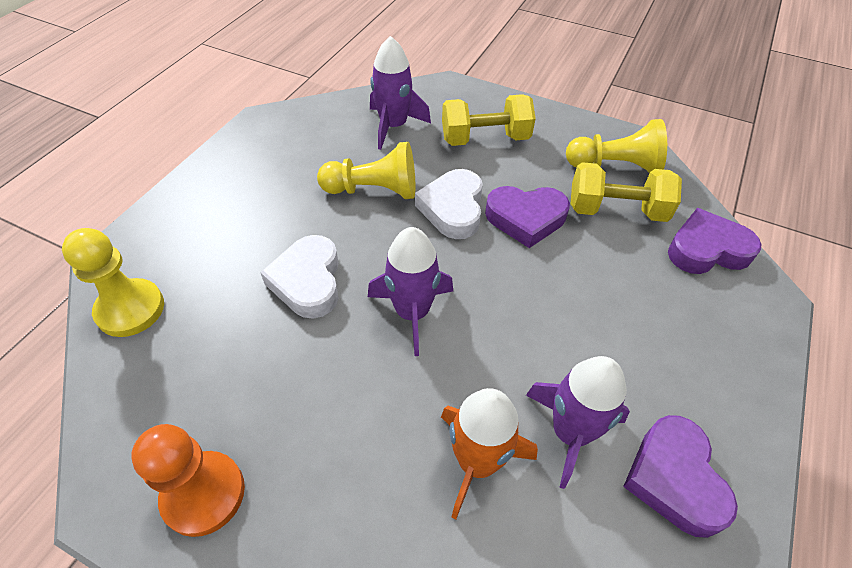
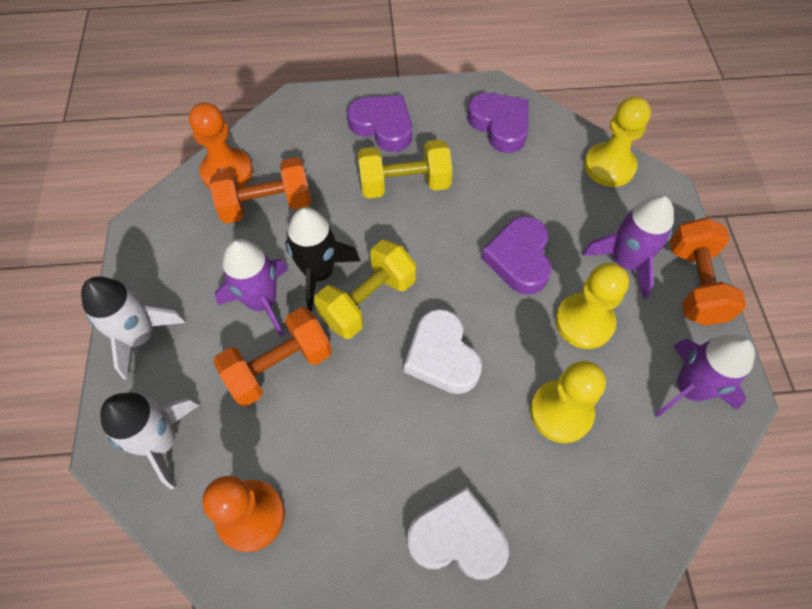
black rocket: none = 0 -> [285,207,360,312] = 1
orange dumbbell: none = 0 -> [210,157,311,224] [213,307,332,407] [670,217,746,326] = 3
orange pawn: [131,424,245,537] = 1 -> [189,103,253,190] [202,476,285,552] = 2
orange rocket: [441,388,538,519] = 1 -> none = 0
white rocket: none = 0 -> [81,277,186,379] [100,392,199,489] = 2

